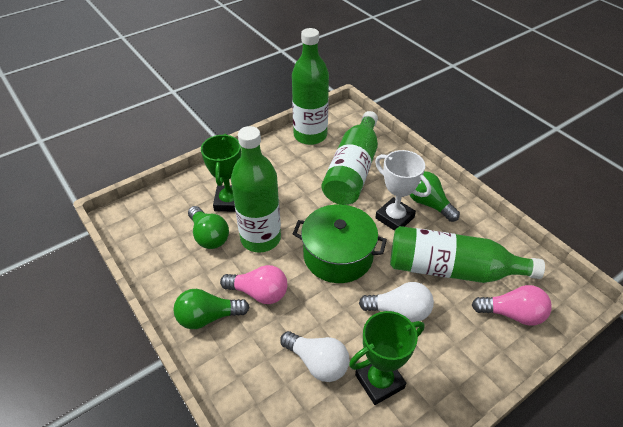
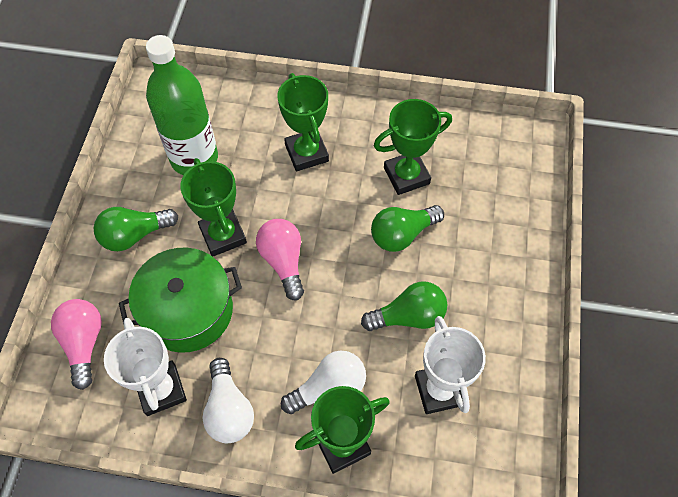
green bottle: [231,126,281,253] [292,28,329,145] [322,111,378,205] [390,226,545,283] = 4 -> [146,35,218,175] = 1
green trophy: [201,134,241,212] [349,311,424,405] = 2 -> [180,158,247,257] [277,73,329,171] [295,386,390,474] [374,99,452,195] = 4
white trophy: [375,150,431,231] = 1 -> [104,318,187,416] [415,316,486,414] = 2

